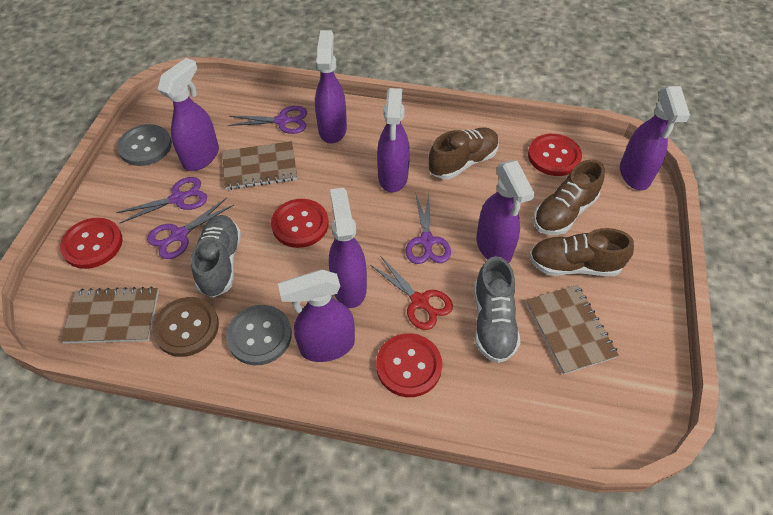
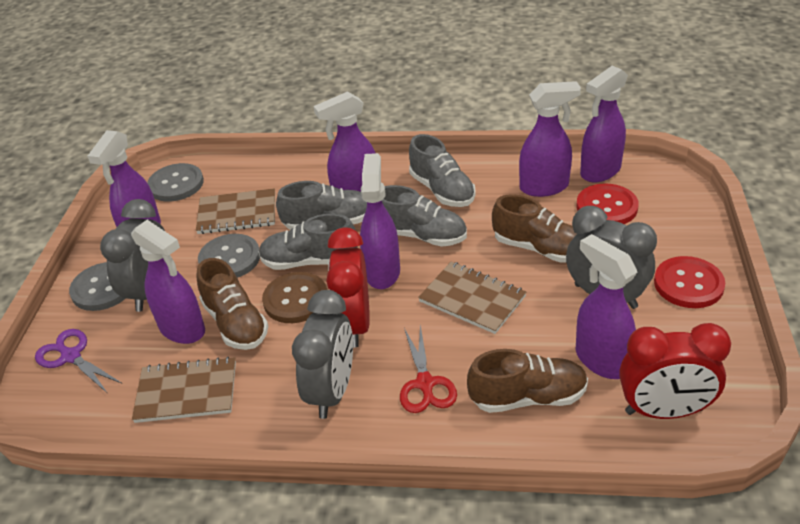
grey button: [117,124,172,166] [226,305,292,365] = 2 -> [69,262,126,311] [147,163,204,202] [198,234,260,278] = 3
grey clock: none = 0 -> [100,199,165,312] [292,290,353,419] [566,206,657,309] = 3
grey shoe: [191,215,241,298] [474,256,520,363] = 2 -> [259,214,358,270] [276,181,367,230] [382,185,467,247] [409,134,476,207] = 4
purple scissors: [116,177,207,223] [147,198,234,259] [228,106,307,134] [406,193,451,264] = 4 -> [35,329,122,393] = 1
red button: [60,218,123,269] [271,199,329,248] [376,333,442,397] [528,134,582,176] = 4 -> [576,183,639,224] [654,256,725,308] = 2
red clock: none = 0 -> [326,227,370,348] [619,323,731,419] = 2

